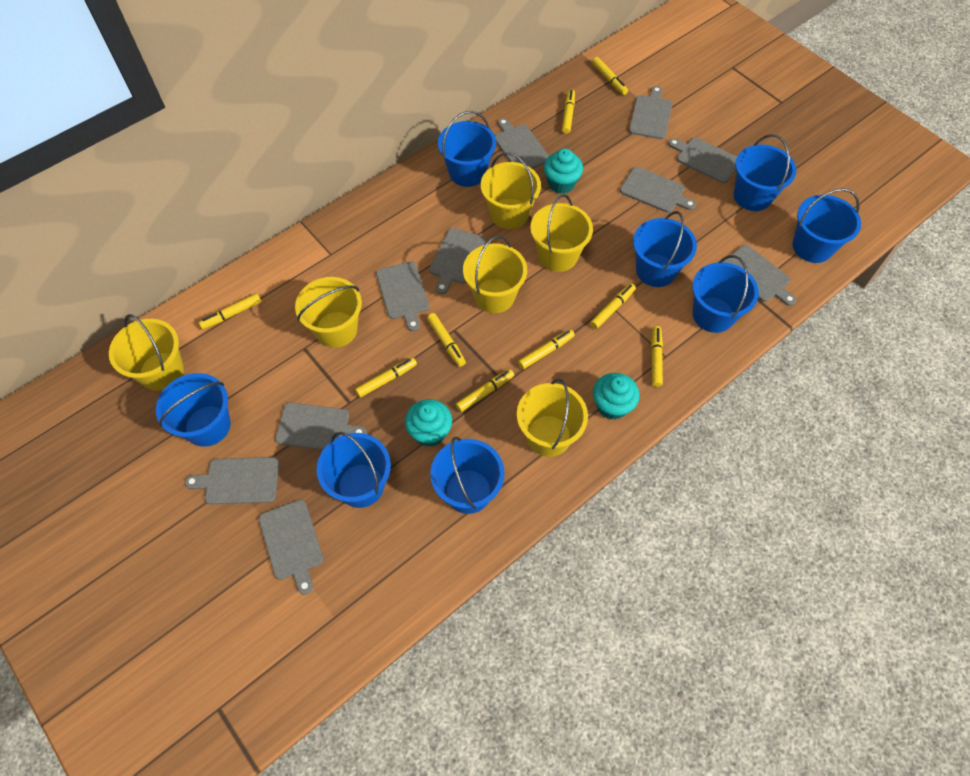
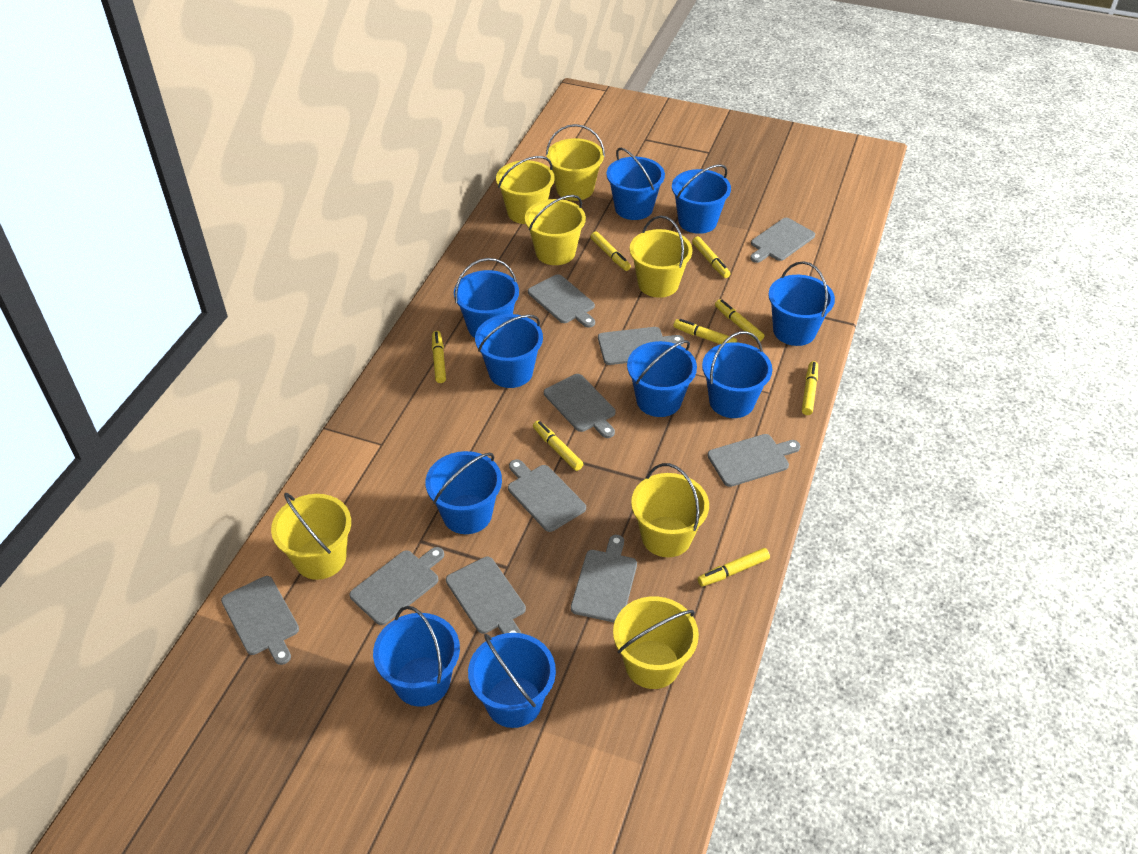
blue bucket: [156,373,231,447] [317,432,391,508] [430,437,504,514] [438,111,496,187] [633,211,697,287] [692,255,759,333] [734,134,796,211] [792,188,861,263] = 8 -> [373,606,460,707] [425,451,502,534] [454,258,519,338] [468,633,556,728] [475,314,543,388] [606,148,665,220] [627,340,697,417] [672,164,731,234] [702,331,772,418] [768,261,835,346] = 10
turquoise cupcake: [405,399,452,447] [544,149,583,194] [593,373,640,420] = 3 -> none = 0
yellow bucket: [109,314,184,391] [295,277,362,348] [463,236,527,313] [481,152,541,229] [517,378,588,457] [530,194,593,272] = 6 -> [271,493,351,580] [496,156,554,224] [525,195,586,265] [546,124,605,201] [613,596,699,689] [630,216,693,298] [631,463,709,557] = 7
yellow marker: [199,293,261,329] [355,357,417,397] [427,313,466,367] [456,369,514,412] [518,329,575,369] [562,89,575,134] [590,283,636,329] [592,57,628,95] [651,326,663,387] = 9 -> [432,331,446,383] [533,421,583,471] [590,231,631,271] [673,319,737,344] [692,236,730,278] [698,548,770,587] [715,300,764,341] [802,361,818,415] = 8

